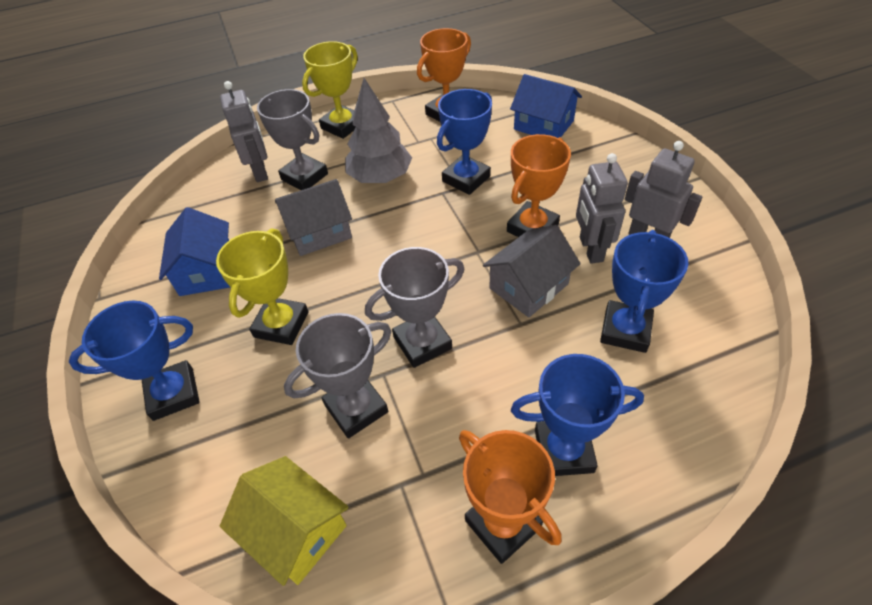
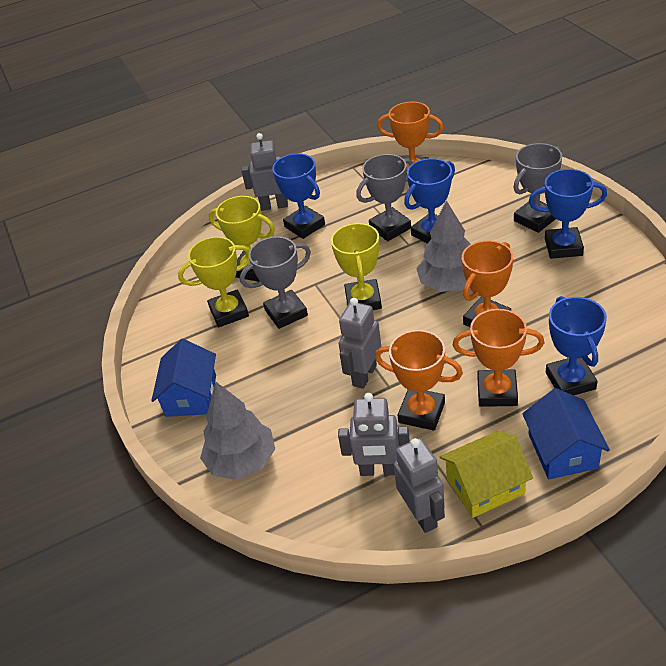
grey house: [275,179,352,256] [483,225,581,317] = 2 -> none = 0
grey robot: [220,81,268,182] [576,153,628,264] [625,141,702,238] = 3 -> [241,133,288,211] [338,298,381,389] [338,393,410,476] [394,438,445,533] = 4
grey tree: [345,78,412,183] = 1 -> [200,382,275,480] [416,200,471,292] = 2
orange trophy: [417,28,471,122] [459,430,562,564] [507,134,571,237] = 3 -> [375,330,463,431] [377,102,444,170] [453,309,544,407] [462,240,513,327] = 4
yellow trophy: [216,228,309,345] [302,41,358,139] = 2 -> [178,237,250,327] [209,196,275,282] [331,223,382,310] = 3

